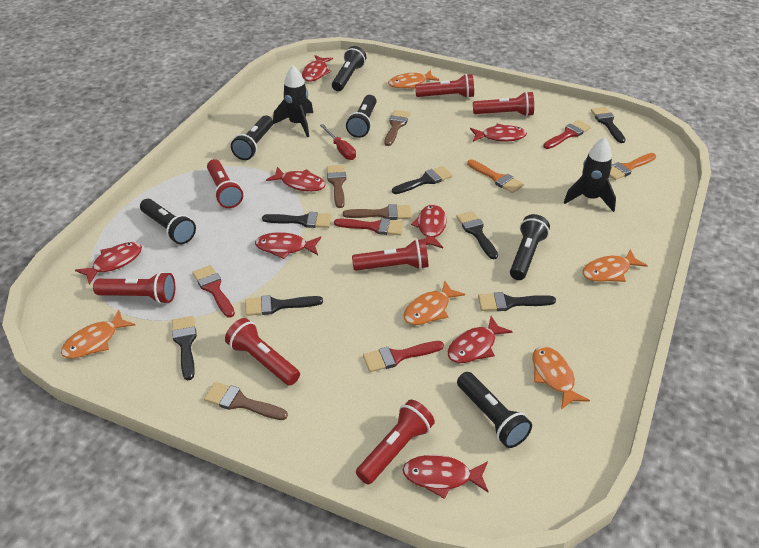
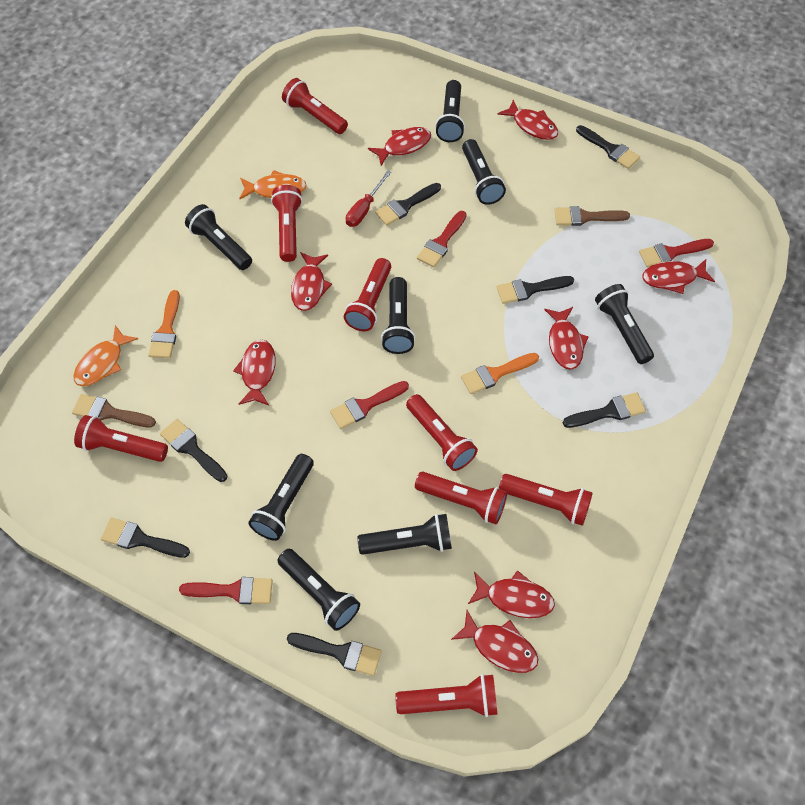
black flashlight: [140,199,196,244] [231,115,273,160] [332,46,366,91] [346,95,377,138] [457,372,532,448] [510,214,550,280] = 6 -> [185,204,252,270] [248,454,314,541] [277,549,360,631] [357,514,452,555] [381,277,415,354] [435,80,465,142] [462,139,506,205] [595,284,654,364] = 8
black rocket: [273,66,313,137] [564,137,616,212] = 2 -> none = 0
brown brush: [204,382,288,420] [327,165,346,208] [343,204,412,220] [384,110,410,146] = 4 -> [72,394,156,427] [554,206,630,226] = 2
orange fish: [61,309,135,359] [388,70,439,89] [403,280,465,325] [533,346,590,410] [583,249,648,282] = 5 -> [73,325,138,386] [239,170,307,200] = 2
red flashlight: [93,272,175,304] [207,159,243,208] [225,318,300,386] [352,239,428,271] [356,400,435,485] [415,74,474,98] [473,91,534,117] = 7 -> [74,415,168,462] [271,185,303,262] [282,78,348,134] [344,258,391,331] [395,674,497,717] [406,394,478,471] [415,472,507,524] [499,474,593,526] = 8

